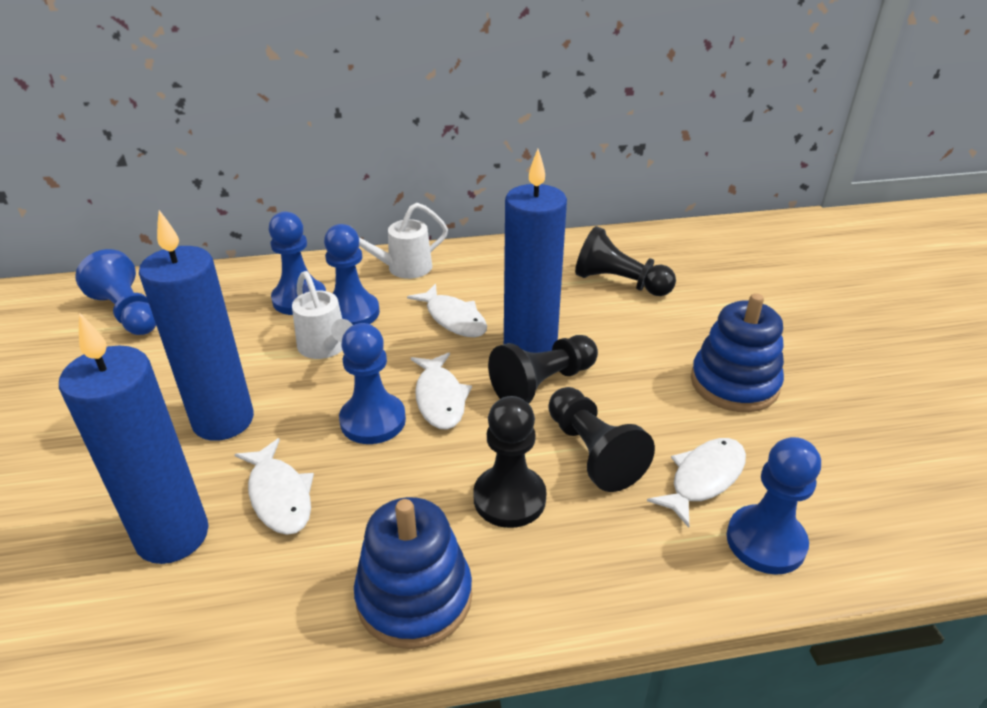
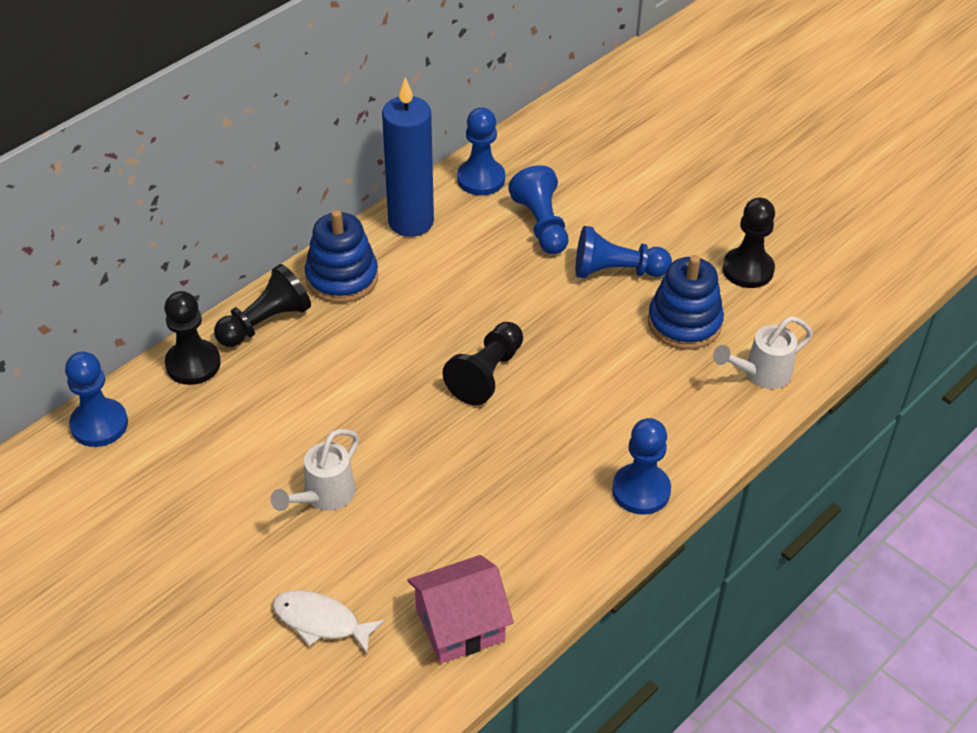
blue candle: [59,312,208,564] [139,210,254,441] [504,149,567,353] = 3 -> [382,77,434,237] = 1
pink house: none = 0 -> [407,555,514,664] = 1
white fish: [234,438,314,535] [407,284,487,337] [411,352,472,430] [647,438,746,528] = 4 -> [272,590,385,654] = 1

